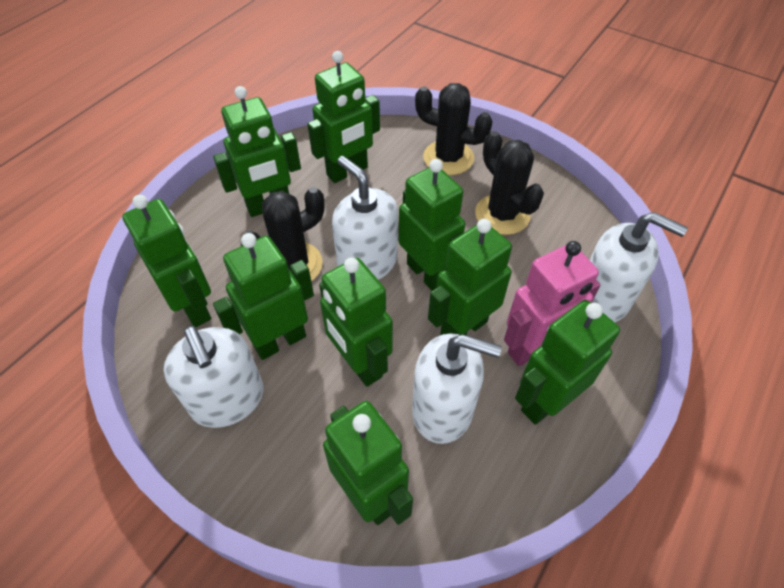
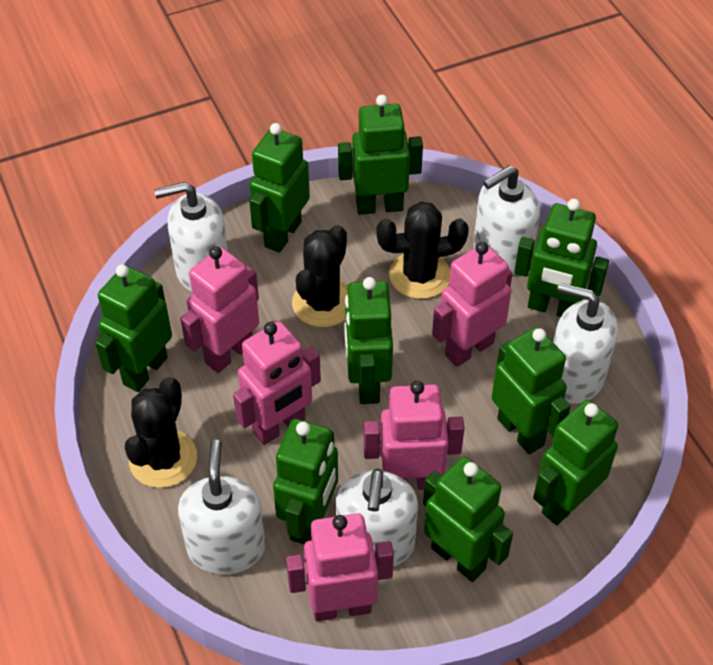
pink robot: [504,241,600,366] = 1 -> [180,246,259,373] [233,321,321,445] [286,513,394,621] [364,381,464,490] [432,242,513,367] = 5
white soap dispenser: [164,326,264,428] [332,156,398,280] [412,333,502,444] [590,212,688,322] = 4 -> [154,182,228,292] [178,440,266,575] [336,468,418,567] [474,166,540,275] [553,283,618,404] = 5

